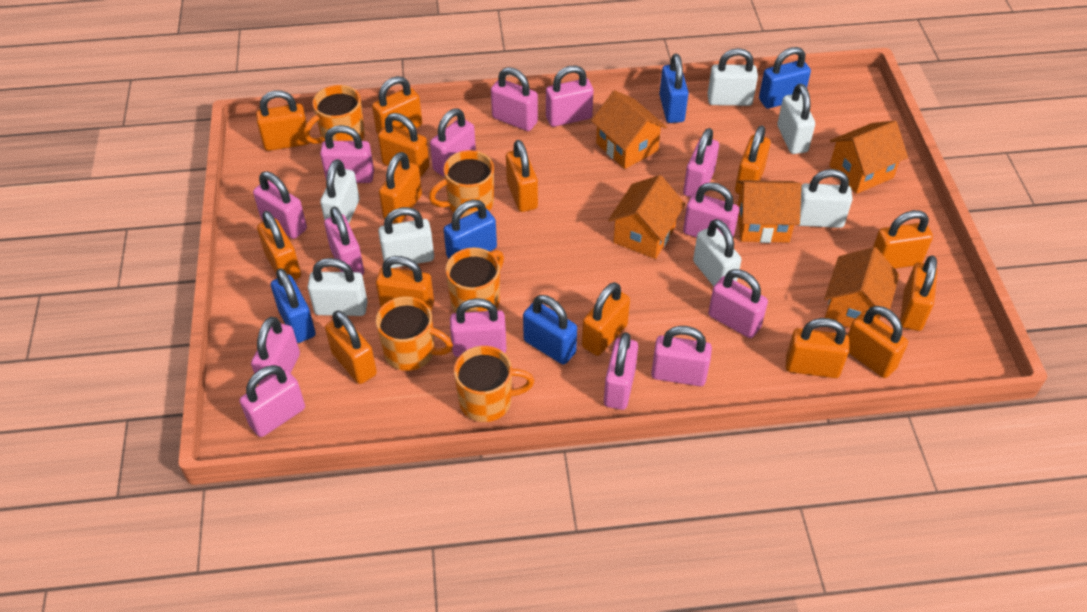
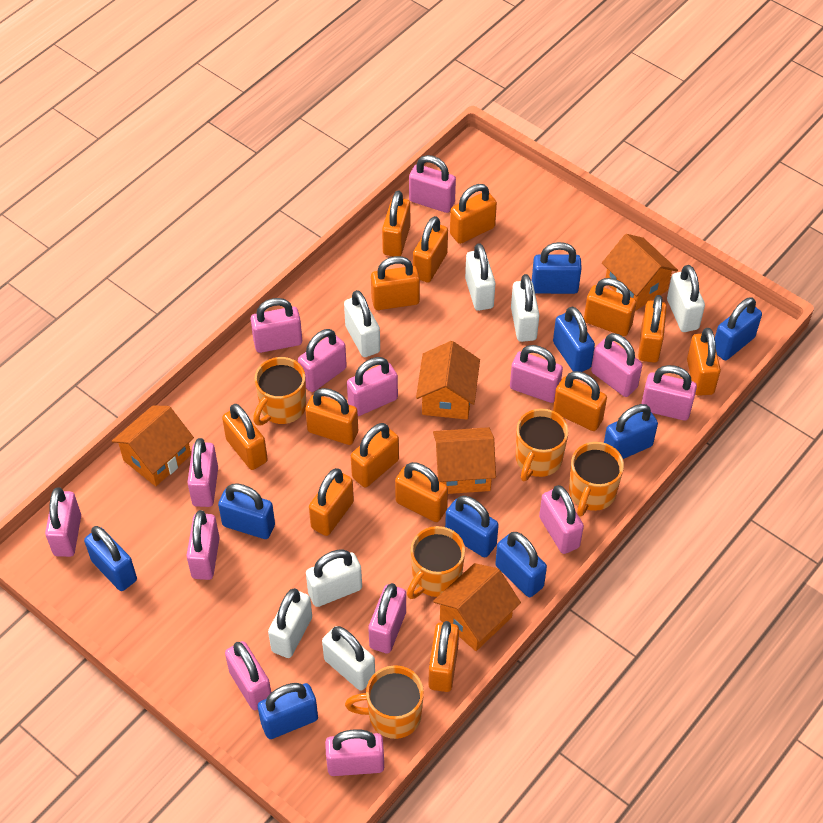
blue padlock: [271,268,316,343] [444,200,497,258] [523,295,577,365] [659,54,689,123] [759,47,811,108] = 5 -> [84,526,137,591] [218,483,275,539] [258,683,318,739] [445,496,499,557] [495,532,547,597] [532,242,582,294] [553,307,595,372] [604,404,658,459] [715,297,762,360] = 9

